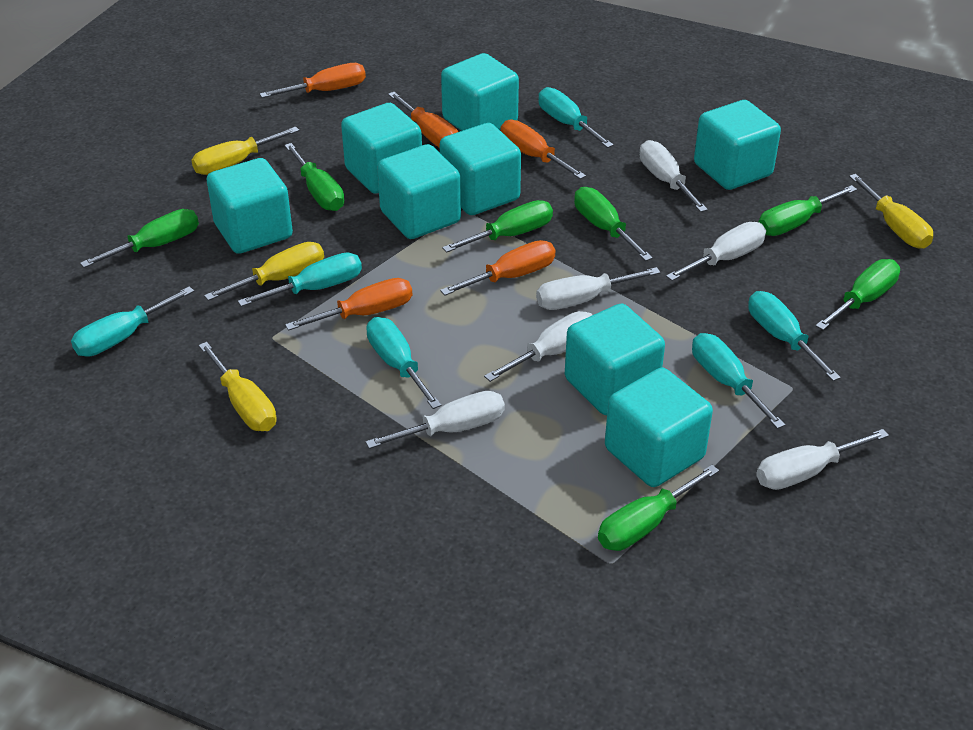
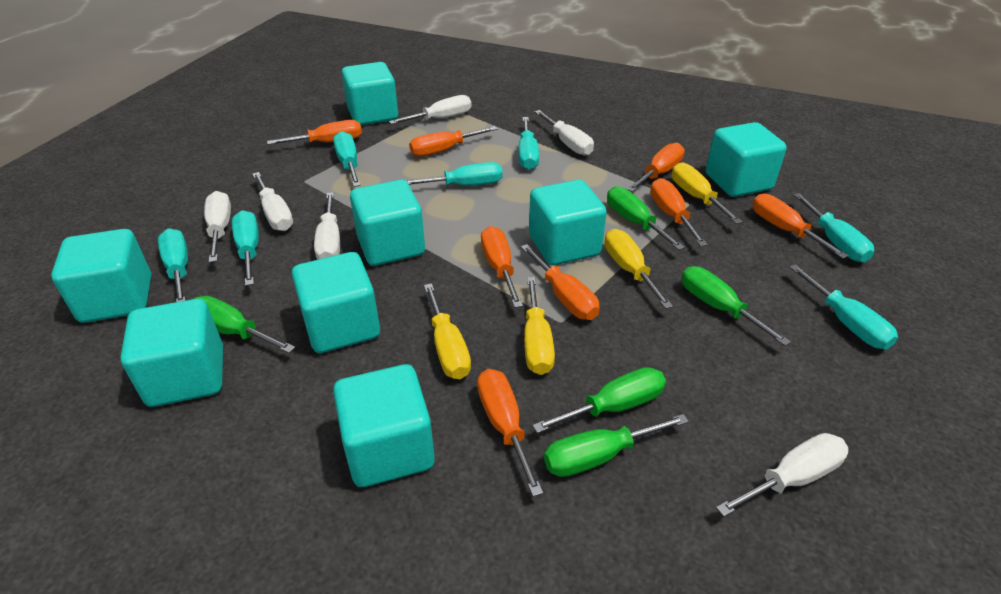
green screwdriver: [80,209,199,268] [284,143,344,211] [442,200,553,253] [574,187,653,261] [598,465,719,551] [759,185,857,236] [816,259,900,330] = 7 -> [194,296,295,353] [532,367,666,433] [544,414,689,477] [607,186,685,250] [681,266,791,346] = 5
orange screwdriver: [260,63,366,98] [285,278,412,331] [388,92,458,148] [440,240,555,296] [501,120,586,179] = 5 -> [267,120,362,145] [409,126,498,157] [477,369,543,497] [481,226,523,308] [521,244,600,320] [627,143,685,192] [650,178,708,247] [753,194,849,259] = 8
turquoise screwdriver: [71,286,194,357] [238,253,362,307] [366,317,441,409] [539,87,614,148] [692,333,785,429] [748,291,841,381] = 6 -> [158,229,188,302] [232,210,259,286] [333,131,361,187] [406,162,503,186] [519,117,539,170] [789,264,898,350] [793,193,874,262] = 7

